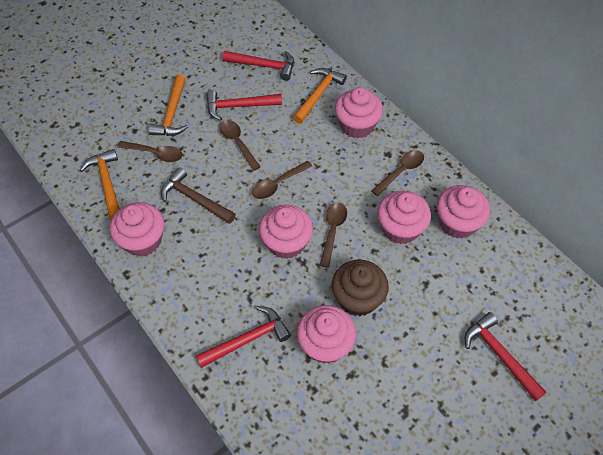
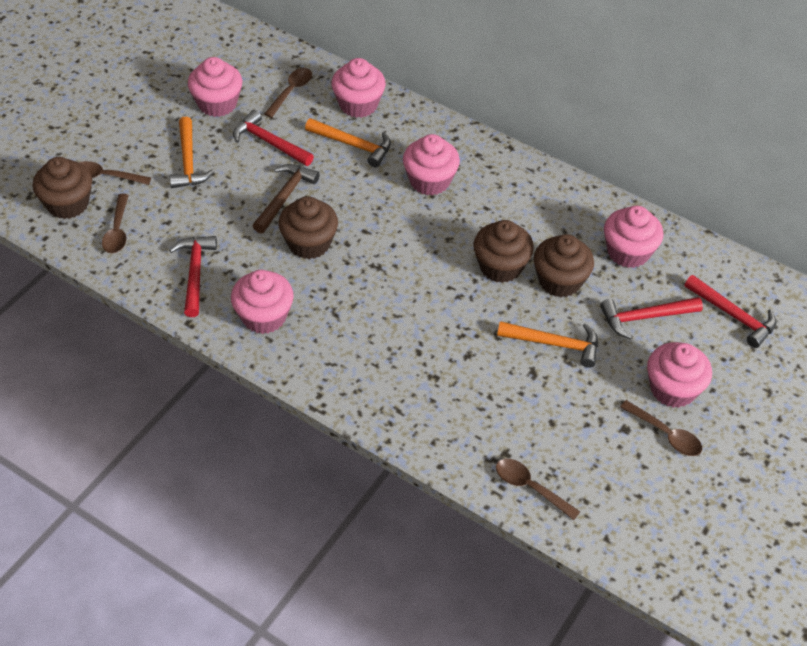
brown cupcake: [331,260,389,316] = 1 -> [33,157,92,219] [278,196,338,259] [473,220,534,283] [533,234,594,297] = 4

